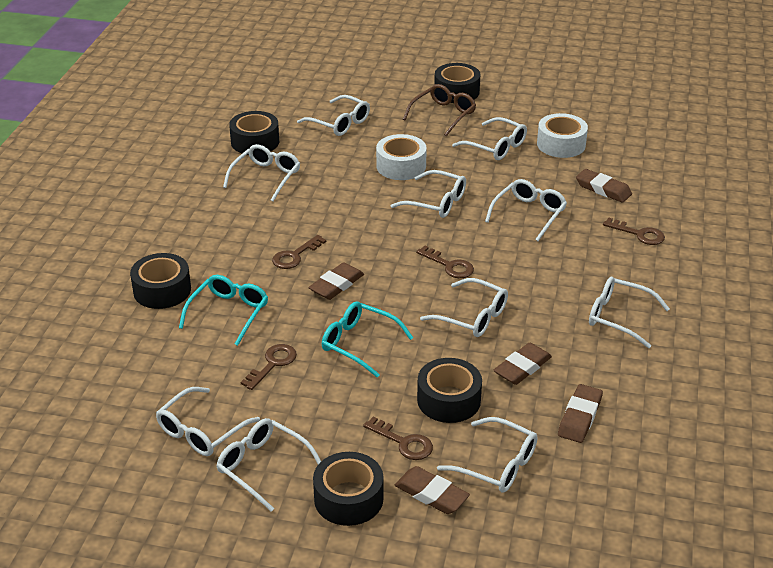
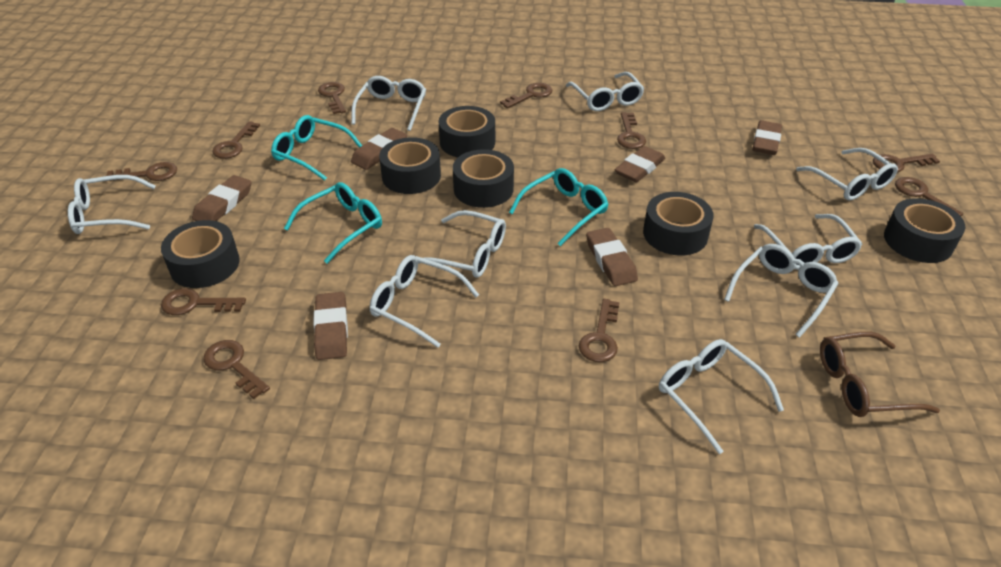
black tape: [130,253,191,309] [229,111,279,155] [313,452,384,526] [417,358,482,423] [434,63,481,103] = 5 -> [161,220,240,288] [379,137,441,194] [438,106,495,157] [453,149,514,208] [643,192,714,255] [884,198,965,263] = 6
brown eraser: [308,262,364,300] [395,466,470,514] [493,343,552,385] [558,384,603,443] [576,169,632,203] = 5 -> [192,175,252,221] [313,292,348,360] [351,128,407,170] [586,228,638,286] [615,146,665,182] [752,120,782,155] = 6
brown key: [241,344,297,390] [272,235,326,269] [363,417,433,460] [416,246,474,278] [603,217,665,245] = 5 -> [107,162,177,181] [161,288,246,315] [203,340,270,399] [212,121,260,159] [318,82,346,114] [500,83,552,108] [579,299,620,362] [617,112,646,149] [873,154,940,172] [895,177,963,216] = 10
turquoise glasses: [179,275,268,346] [322,301,413,378] = 2 -> [271,115,362,181] [284,182,382,264] [509,168,609,246] = 3
white glasses: [156,387,260,456] [216,418,321,512] [223,144,300,201] [297,95,370,136] [390,170,466,218] [420,278,508,337] [437,417,537,493] [452,117,527,160] [485,179,567,241] [589,277,670,348] = 10 -> [68,175,156,234] [351,76,426,131] [370,255,479,348] [418,210,506,278] [566,72,644,111] [659,339,784,454] [724,244,839,338] [753,214,862,270] [796,148,898,200] = 9
white tape: [376,134,427,180] [537,113,588,158] = 2 -> none = 0

